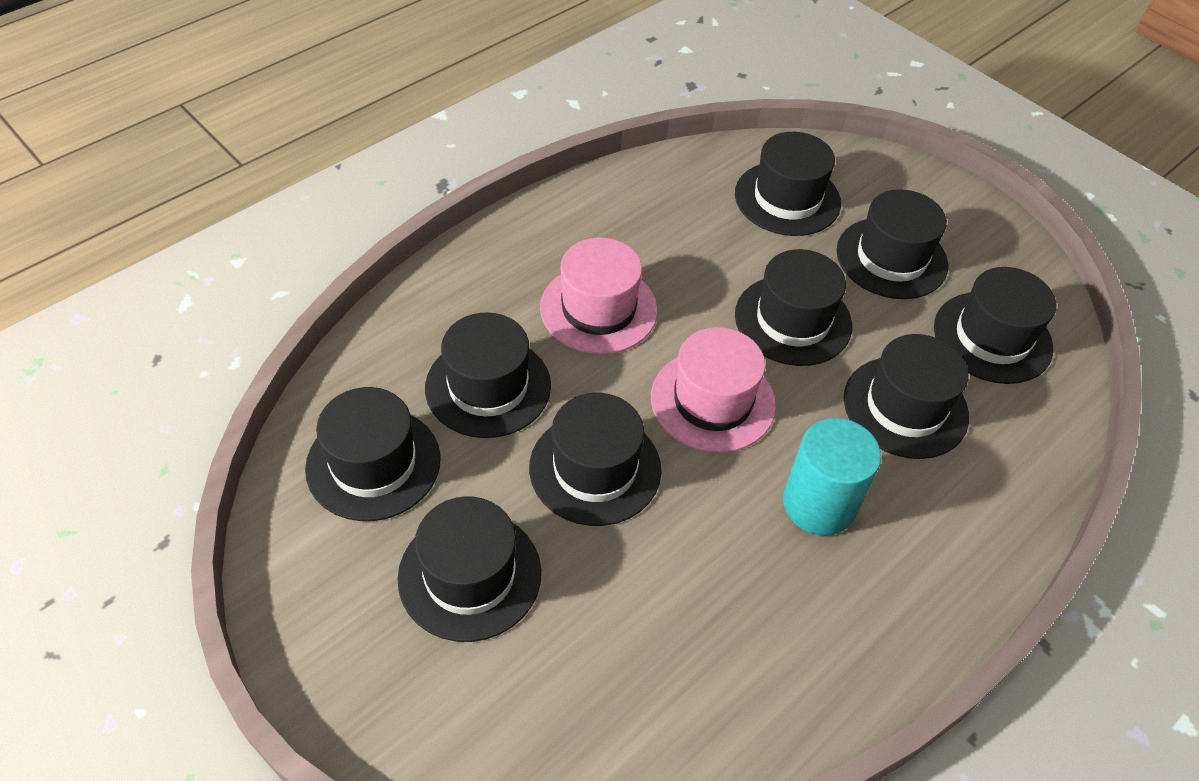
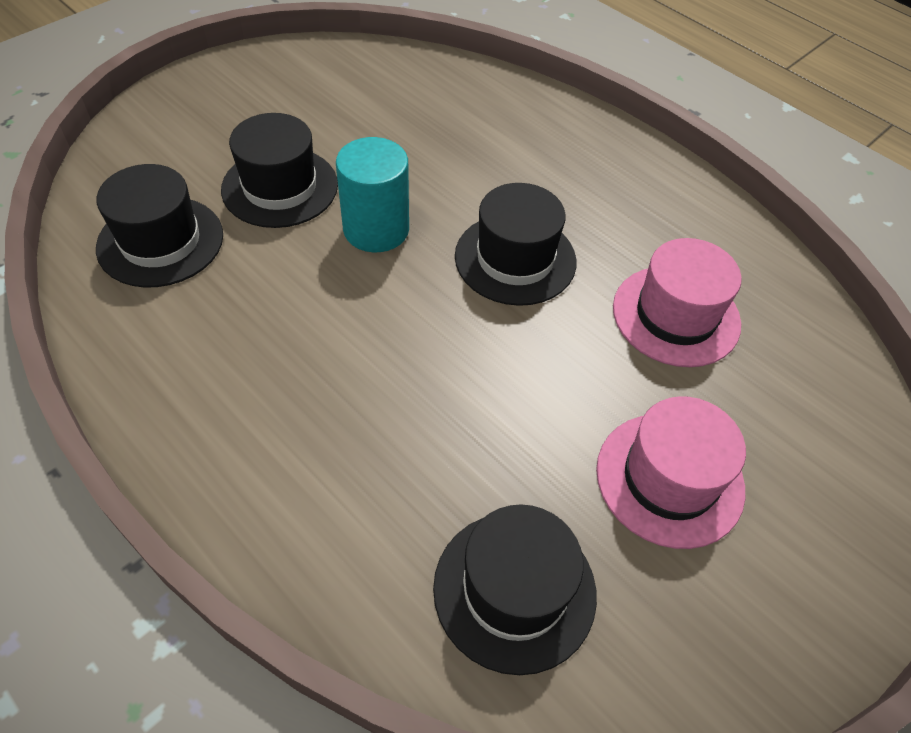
black hat: [305,387,441,521] [397,496,541,642] [425,313,551,438] [529,393,661,526] [735,132,841,236] [735,249,852,366] [836,189,948,299] [844,334,969,459] [934,267,1056,384] = 9 -> [96,164,223,288] [221,113,338,228] [433,504,597,675] [455,183,576,306] = 4

